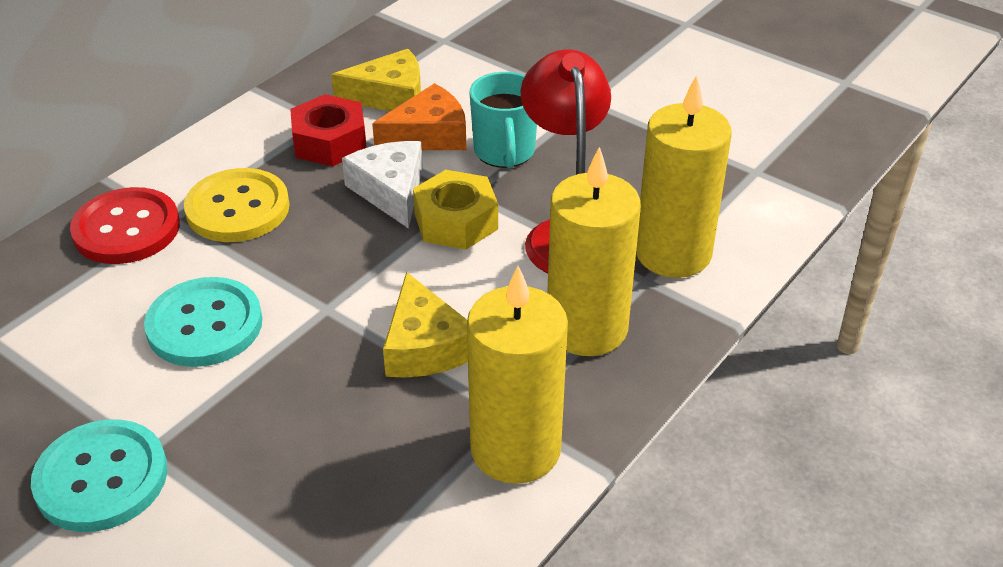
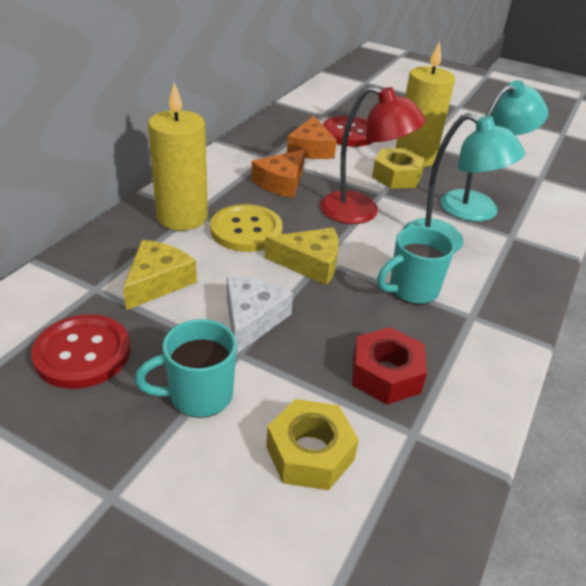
orange cheese: [372,83,466,150] = 1 -> [251,150,305,198] [287,116,337,159] = 2
red button: [70,187,180,264] = 1 -> [31,314,130,389] [323,116,373,147] = 2
turquoise button: [31,419,168,532] [144,277,263,367] = 2 -> none = 0
turquoise lamp: none = 0 -> [403,113,525,253] [441,80,548,222] = 2
turquoise mug: [470,72,537,168] = 1 -> [135,319,237,418] [377,226,455,305] = 2
yellow candle: [467,266,568,484] [547,147,641,356] [636,75,732,278] = 3 -> [148,82,208,231] [396,41,455,167] = 2
yellow nut: [413,170,498,250] = 1 -> [266,399,359,490] [372,148,425,189] = 2

